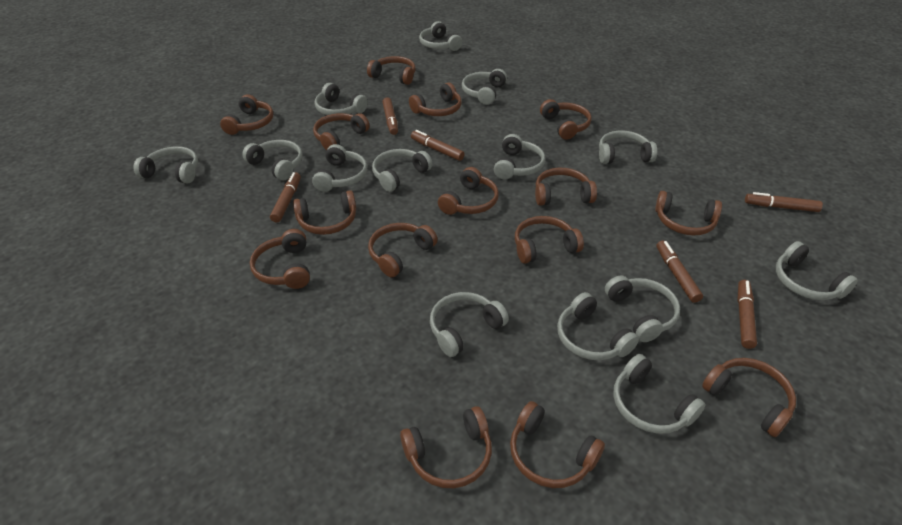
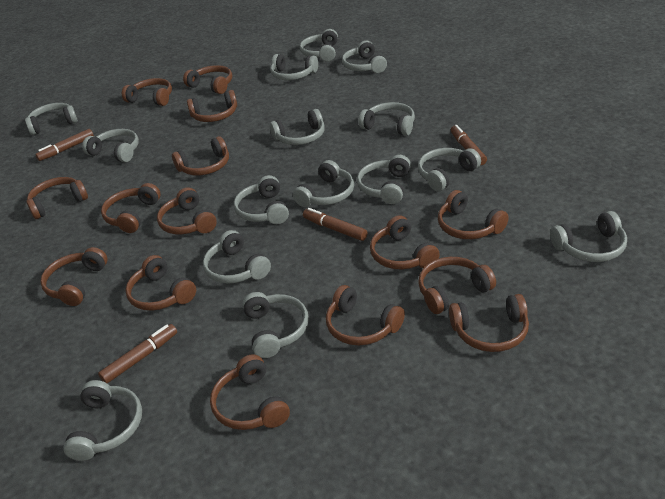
brown marker: [270,172,301,222] [382,97,398,135] [411,130,465,161] [657,240,703,303] [737,280,757,349] [745,192,823,212] = 6 -> [35,129,94,161] [98,324,177,384] [303,208,368,241] [451,125,487,165] = 4
grey headphones: [134,146,198,183] [242,140,303,181] [312,144,367,192] [315,83,368,115] [372,149,433,192] [419,21,462,51] [430,292,509,357] [462,69,507,105] [494,134,545,180] [557,292,639,360] [599,130,657,164] [605,275,680,342] [613,354,705,434] [776,241,858,300] = 14 -> [25,103,78,135] [63,380,142,461] [82,129,139,162] [203,230,271,284] [234,175,289,224] [242,292,309,358] [270,109,325,145] [271,54,318,80] [293,160,354,207] [300,29,338,62] [342,41,387,73] [357,155,411,204] [359,102,415,136] [418,148,481,192] [550,211,627,262] = 15

